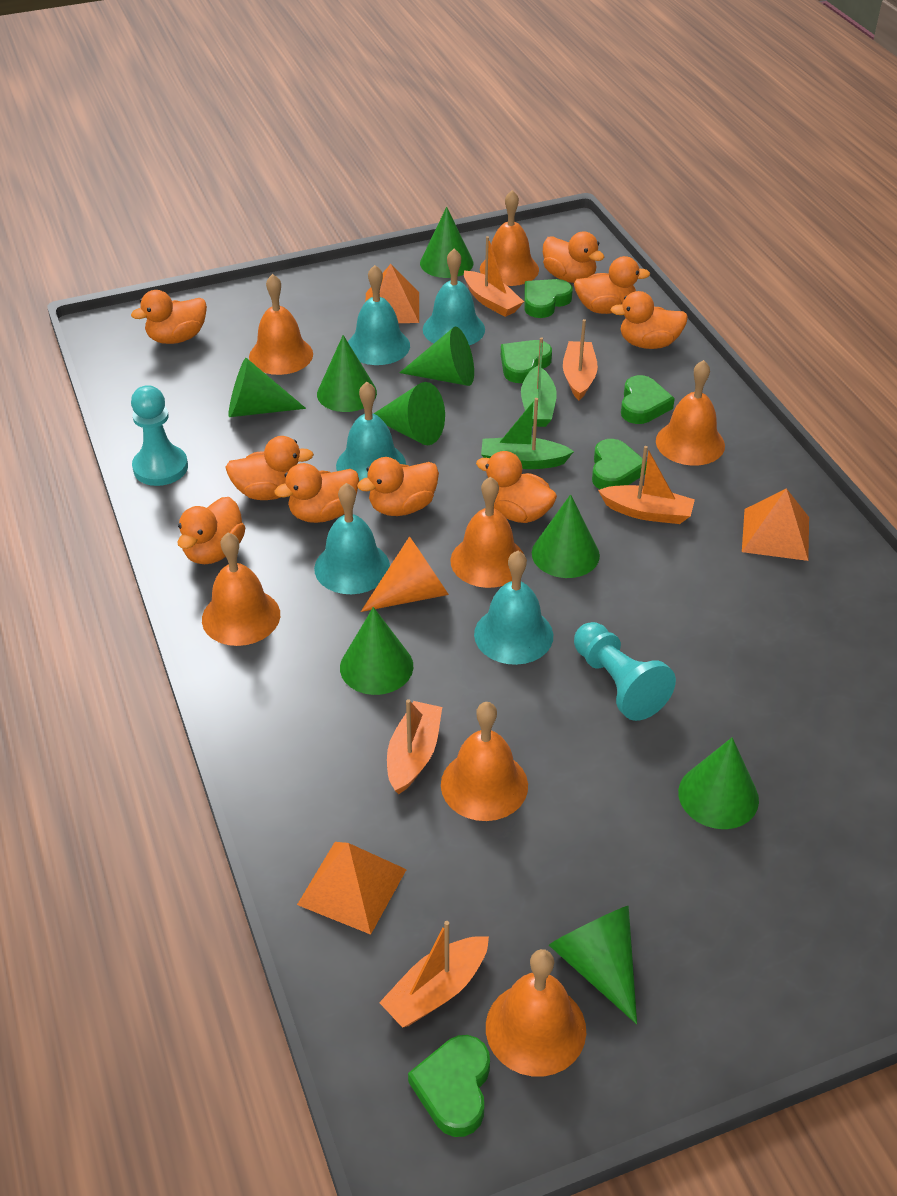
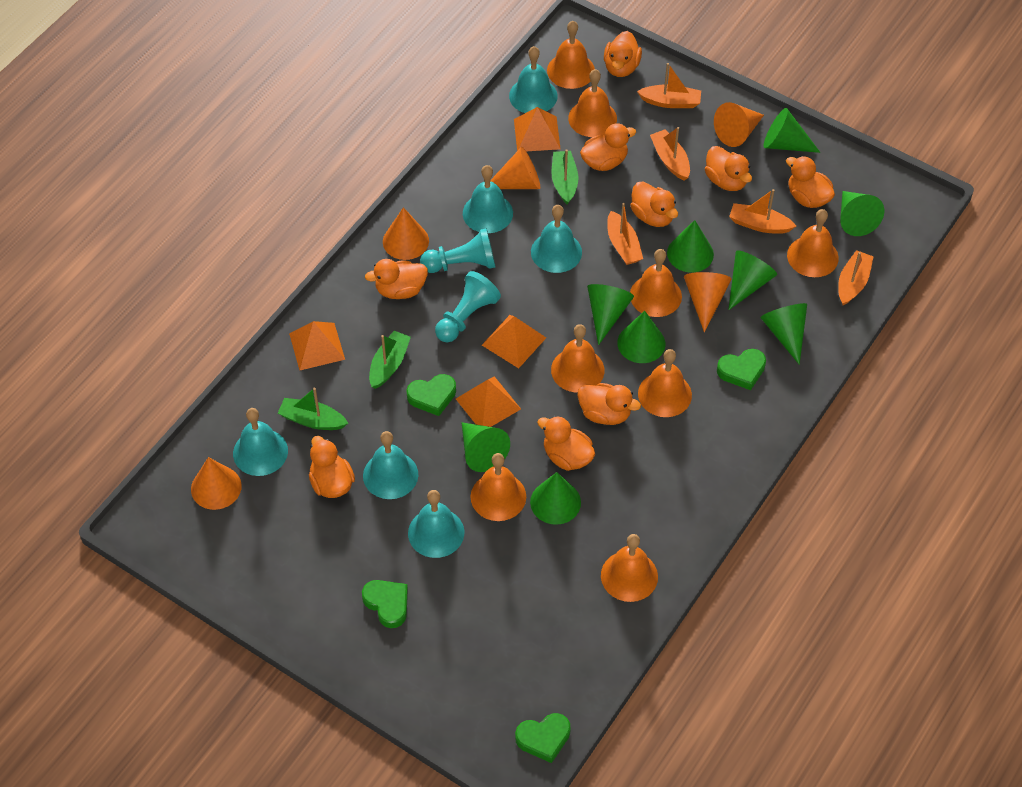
green boat: [481,398,574,469] [521,337,557,427] = 2 -> [278,388,348,430] [369,331,411,389] [551,149,578,205] = 3
green heart: [408,1035,490,1137] [501,340,552,383] [524,279,573,318] [592,439,647,489] [621,375,675,424] = 5 -> [362,580,408,628] [406,374,456,416] [515,713,571,763] [717,349,766,390] = 4
orange bell: [202,533,280,646] [249,274,313,375] [441,702,528,821] [451,477,524,588] [480,190,539,286] [486,949,586,1077] [656,360,725,466] = 7 -> [471,453,526,521] [547,21,595,89] [551,324,605,393] [568,69,617,137] [601,534,658,602] [630,249,682,317] [638,349,692,417] [787,209,839,277] = 8
orange cone: [361,536,449,612] = 1 -> [191,457,242,510] [383,207,429,260] [490,147,540,189] [684,272,732,332] [714,102,764,147] = 5
orange pyramid: [297,842,407,935] [365,264,419,323] [742,488,809,561] = 3 -> [289,321,345,370] [456,376,521,427] [482,315,546,368] [514,107,560,151] = 4
turquoise bell: [314,483,390,594] [336,382,406,481] [348,265,410,365] [423,249,485,345] [474,551,553,665] = 5 -> [233,408,288,476] [363,431,418,499] [408,490,464,558] [463,165,513,233] [509,46,558,113] [531,205,582,273] = 6

